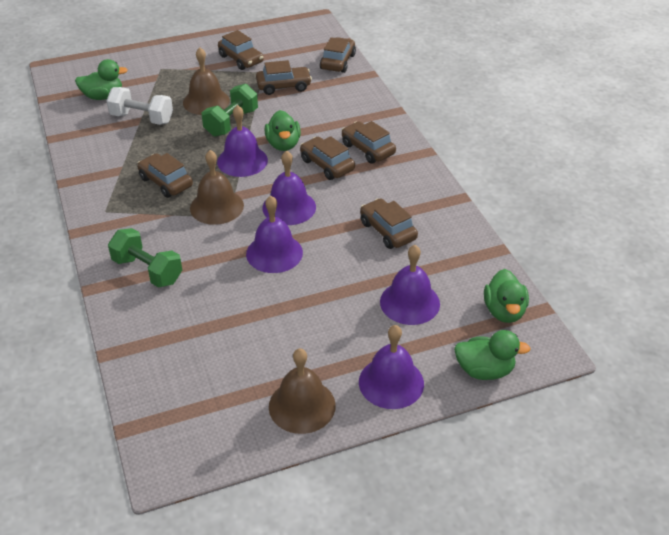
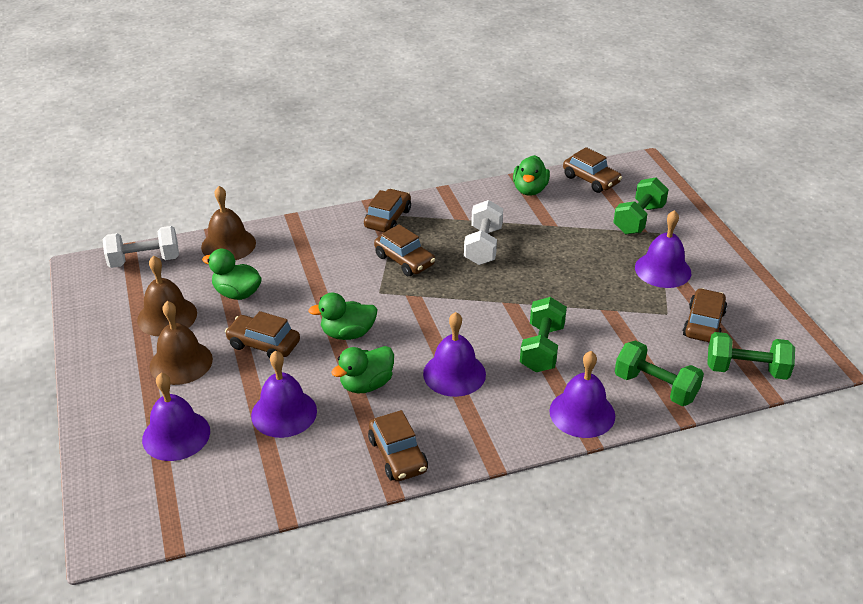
brown car: [137,153,193,198] [218,30,264,70] [256,60,312,95] [300,136,355,180] [320,37,356,73] [341,121,396,164] [360,198,418,249] = 7 -> [225,311,300,358] [364,189,411,232] [368,410,428,481] [374,224,435,276] [563,147,622,193] [683,288,727,343] = 6
green dumbbell: [108,228,182,288] [202,84,258,137] = 2 -> [520,297,567,372] [613,178,669,234] [615,340,704,406] [707,332,795,380] = 4
white dumbbell: [106,87,173,125] = 1 -> [102,226,179,268] [464,200,503,265] = 2

